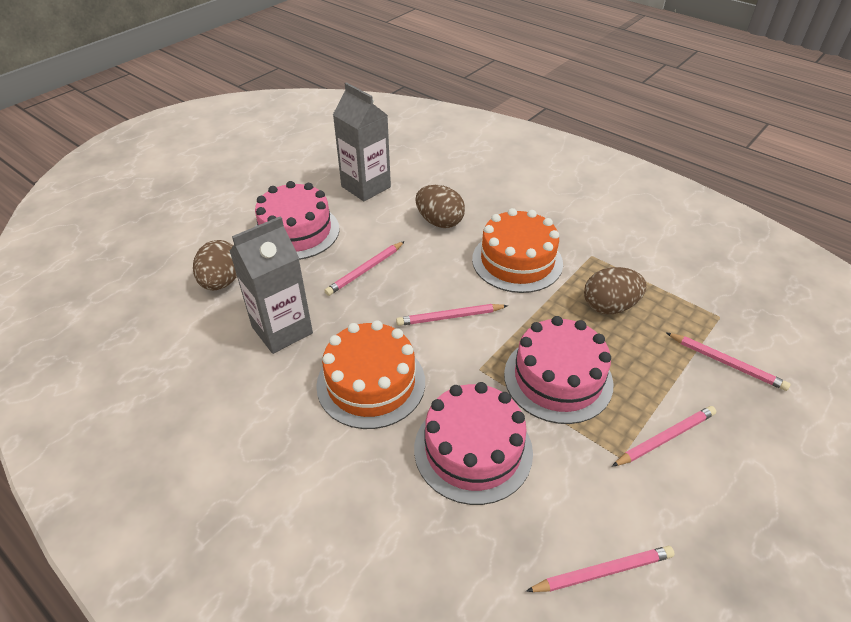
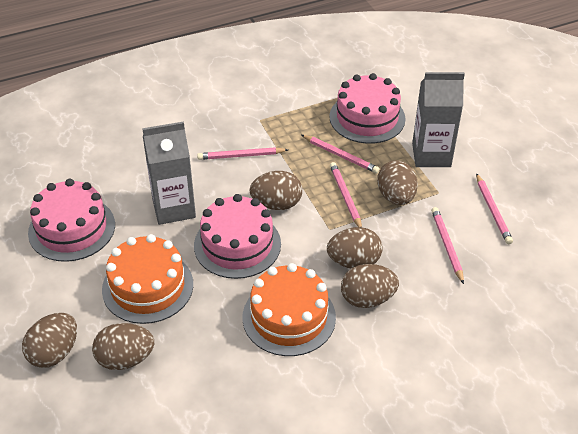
brown egg: [193,240,237,290] [415,185,465,228] [584,267,647,314] = 3 -> [22,313,77,368] [92,323,154,370] [250,171,302,210] [327,227,383,268] [341,264,399,308] [377,160,418,205] = 6

